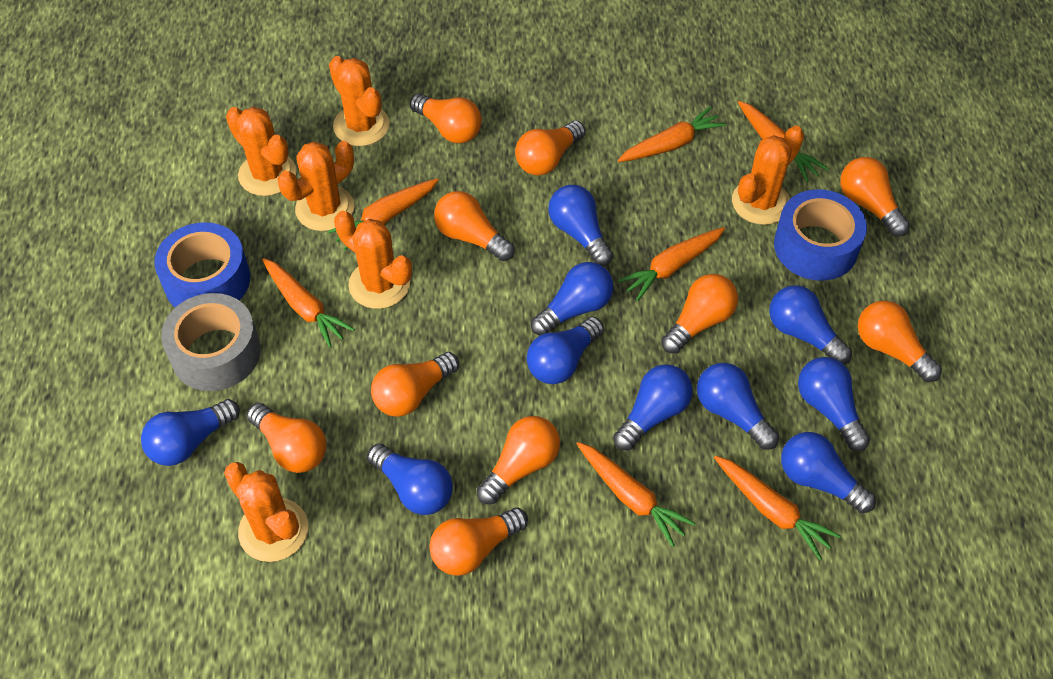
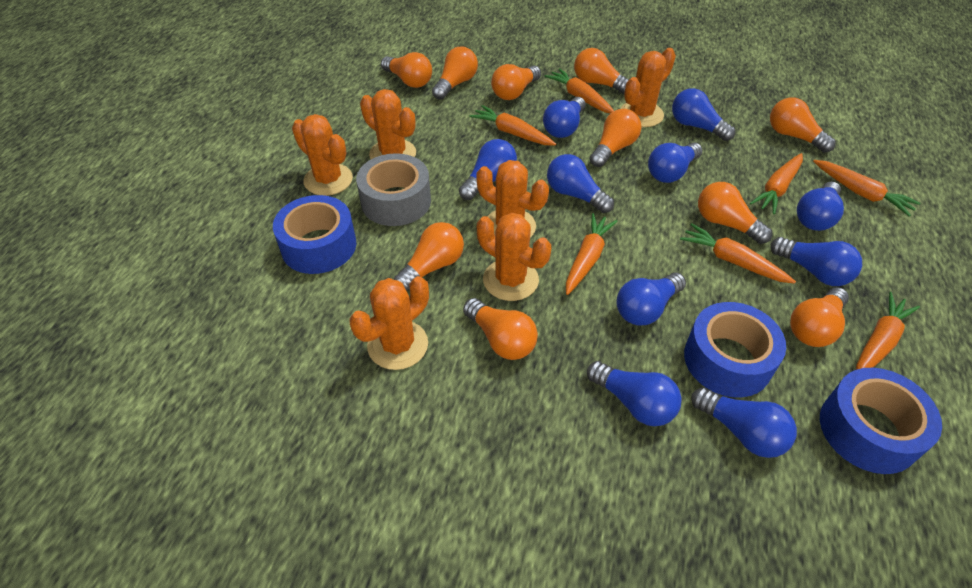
blue tape: [154,222,250,307] [774,189,867,281] = 2 -> [273,195,356,274] [684,302,786,397] [820,368,942,474] = 3

